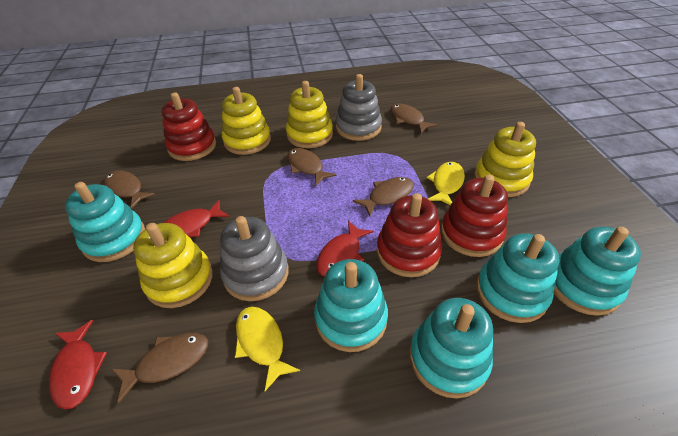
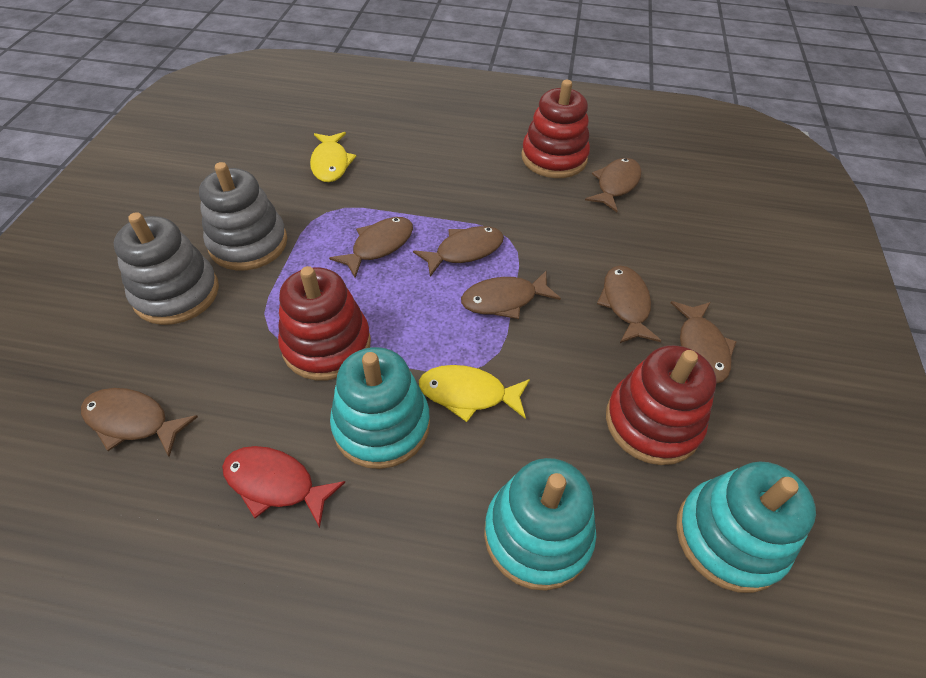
brown fish: [104,170,155,209] [112,333,208,404] [287,148,337,186] [353,177,414,216] [391,103,437,133] = 5 -> [81,388,198,457] [329,217,413,278] [413,226,504,277] [461,271,561,319] [585,158,642,212] [597,266,661,343] [671,301,737,384] = 7
red fish: [49,320,107,410] [163,200,230,237] [316,220,373,276] = 3 -> [222,446,345,528] = 1
turquoise stacking toy: [65,182,145,262] [314,259,388,352] [410,298,493,399] [476,233,559,323] [554,227,641,316] = 5 -> [330,347,430,469] [484,458,596,591] [676,461,816,593] = 3
yellow stacking toy: [133,223,213,308] [222,87,271,155] [286,81,333,148] [474,122,536,197] = 4 -> none = 0

